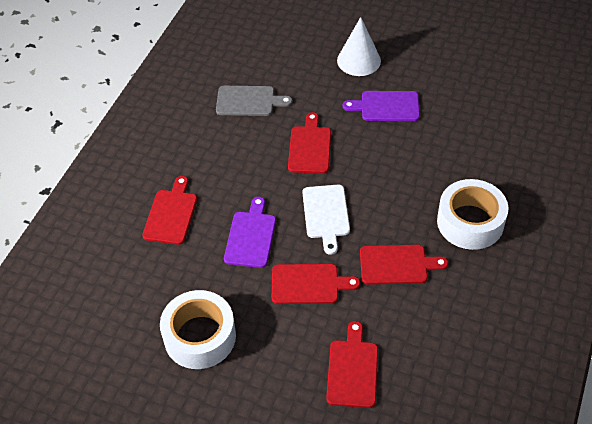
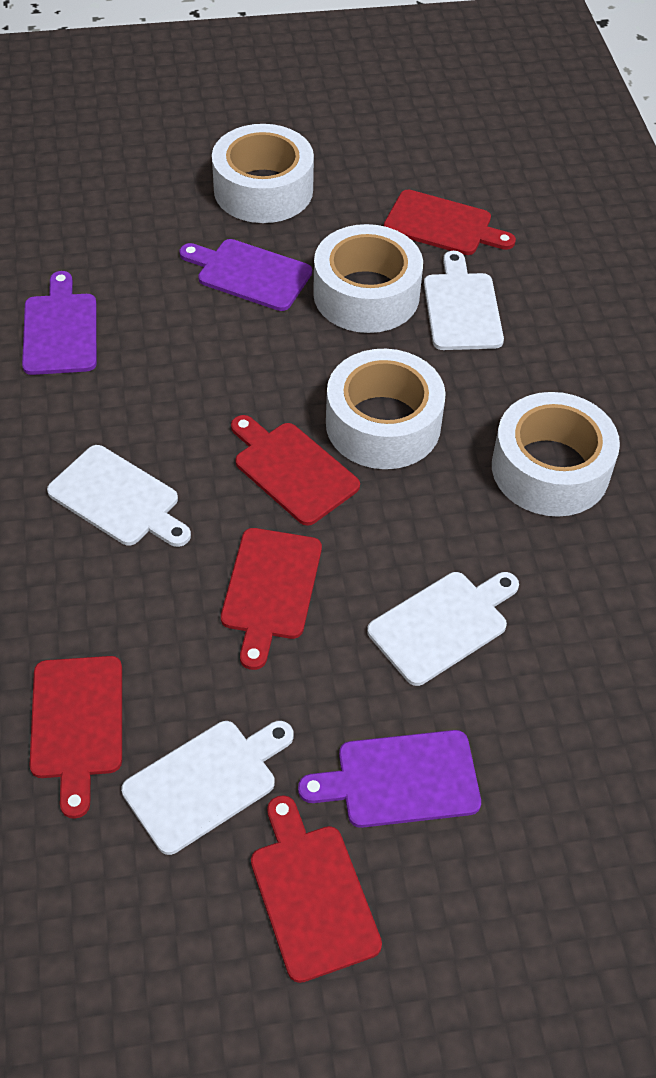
grey cutting board: [216,86,292,116] = 1 -> none = 0
purple cutting board: [224,197,276,268] [343,91,420,121] = 2 -> [22,271,97,375] [179,239,312,311] [298,730,481,828] = 3
white cone: [337,17,381,76] = 1 -> none = 0
white cutting board: [302,185,350,255] = 1 -> [47,445,191,547] [121,721,294,855] [367,572,519,686] [424,251,504,350] = 4
white tape: [160,290,236,369] [437,179,508,250] = 2 -> [212,124,314,223] [313,224,423,333] [326,349,446,469] [492,392,620,517] = 4

